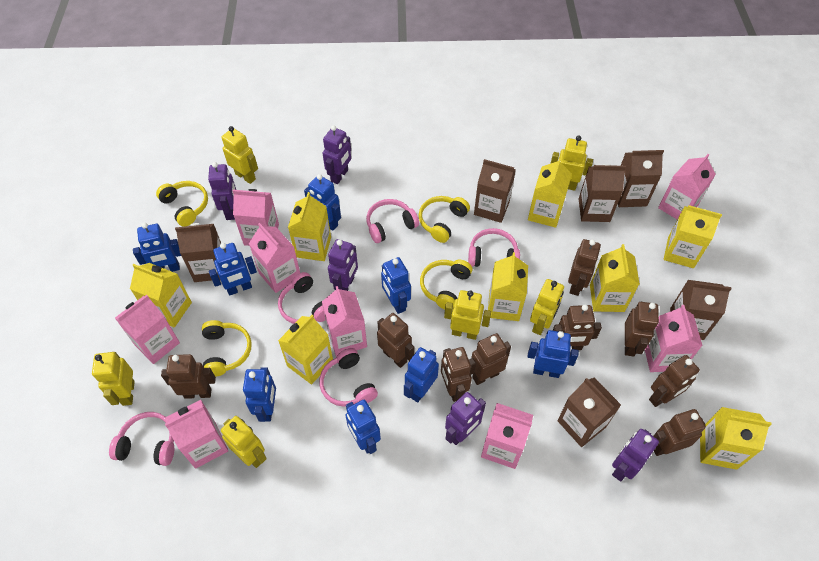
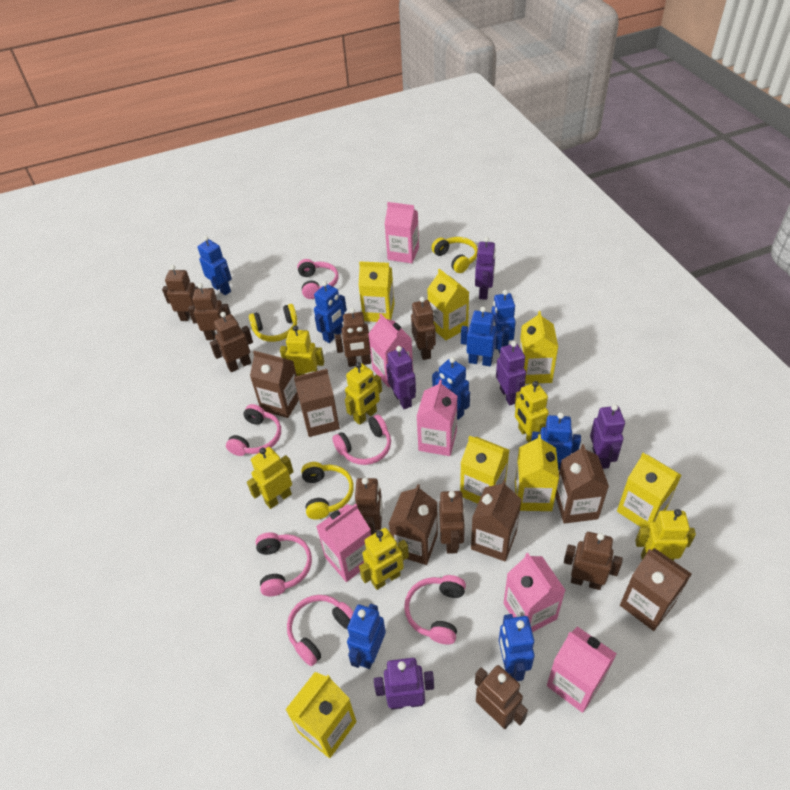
pink carton: [115,295,180,364] [165,400,228,469] [233,189,279,246] [249,223,300,293] [322,286,367,356] [481,403,533,469] [645,305,703,372] [658,154,716,219] = 8 -> [316,504,371,582] [368,314,413,387] [385,202,419,263] [416,380,457,456] [504,553,566,632] [547,626,617,713] = 6
pink headphones: [109,412,174,466] [278,272,326,324] [319,348,378,407] [366,199,419,243] [468,228,520,267] = 5 -> [226,404,281,456] [256,532,312,596] [287,595,354,666] [297,259,338,299] [332,415,391,465] [404,575,466,644] = 6
yellow carton: [130,263,192,327] [278,315,333,384] [288,192,331,261] [488,252,528,321] [528,158,572,228] [590,244,640,312] [664,205,722,268] [700,407,772,470] = 8 -> [285,672,356,758] [358,261,395,322] [427,268,469,340] [460,436,509,504] [515,434,559,511] [520,311,558,384] [617,453,682,527] = 7
yellow headphones: [156,181,208,227] [202,320,252,377] [419,196,470,243] [420,259,473,310] = 4 -> [249,304,297,342] [301,462,354,520] [431,237,478,273] = 3

